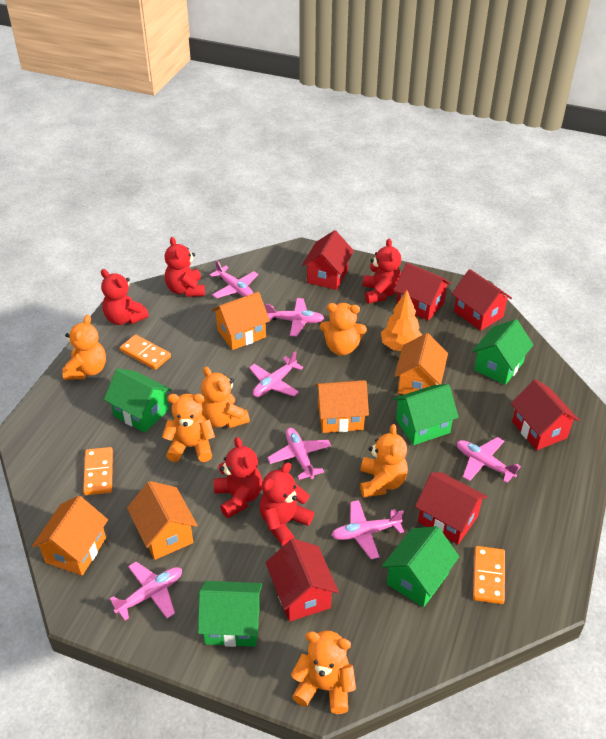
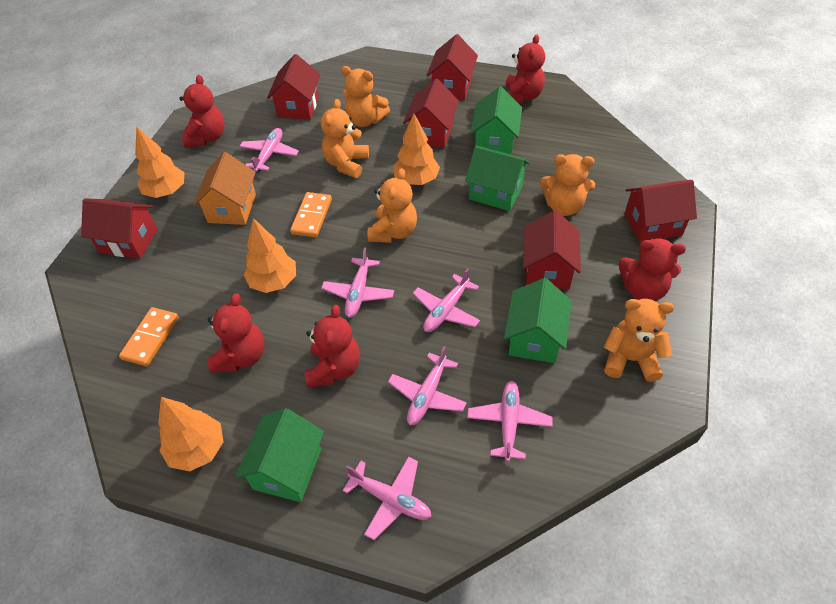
green house: [104,368,171,433] [198,581,263,647] [382,526,459,607] [393,384,459,445] [472,319,533,385] = 5 -> [235,408,324,502] [465,146,530,211] [471,86,522,155] [504,278,572,363] = 4
orange domino: [83,447,113,495] [120,335,171,370] [473,546,505,604] = 3 -> [119,307,179,366] [290,192,332,237] = 2
orange house: [32,496,108,576] [127,481,197,560] [211,292,270,350] [315,380,369,433] [394,333,448,395] = 5 -> [193,152,256,225] = 1
orange teddy bear: [62,315,106,380] [162,394,215,462] [201,366,250,428] [291,631,356,714] [320,303,367,355] [360,424,408,498] = 6 -> [321,99,369,178] [341,66,390,127] [368,168,417,243] [540,154,595,216] [604,299,674,382] = 5
orange tree: [381,290,422,351] = 1 -> [135,126,184,198] [158,397,224,471] [244,218,296,293] [394,114,440,185] = 4
pink plane: [110,562,182,620] [210,260,258,298] [249,351,303,397] [265,298,325,337] [267,428,331,480] [331,500,404,559] [456,437,521,483] = 7 -> [239,128,299,172] [321,247,394,318] [342,457,432,540] [388,346,467,425] [413,268,480,332] [467,381,553,462] = 6

